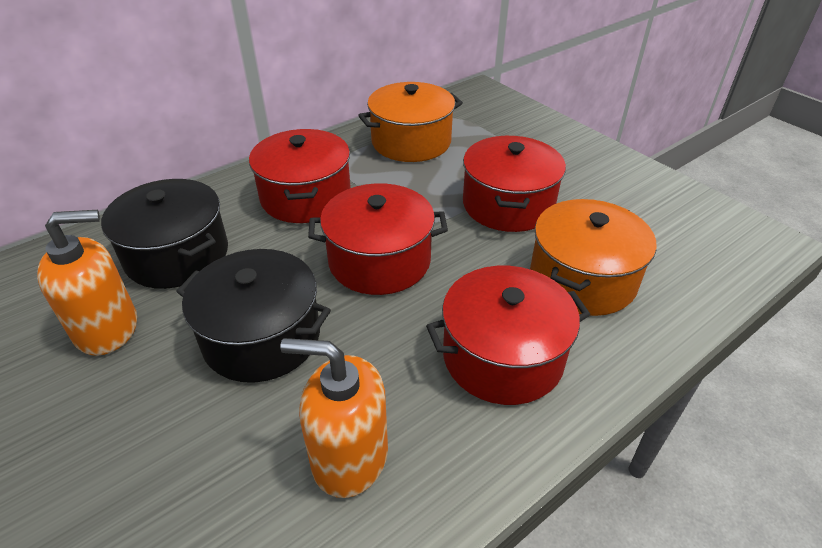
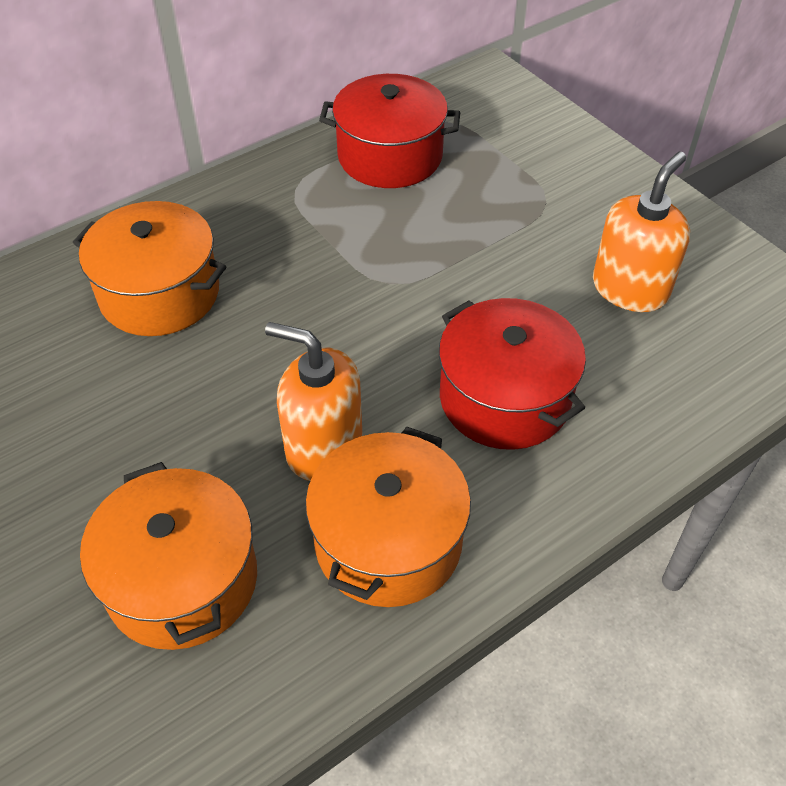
black pot: [101,179,228,289] [176,249,331,383] = 2 -> none = 0
orange pot: [358,82,463,162] [530,199,656,316] = 2 -> [73,201,227,336] [80,462,257,650] [305,427,471,607] = 3
red pot: [249,129,351,223] [308,183,448,295] [426,266,590,405] [463,136,566,232] = 4 -> [319,74,460,188] [439,298,586,450] = 2

